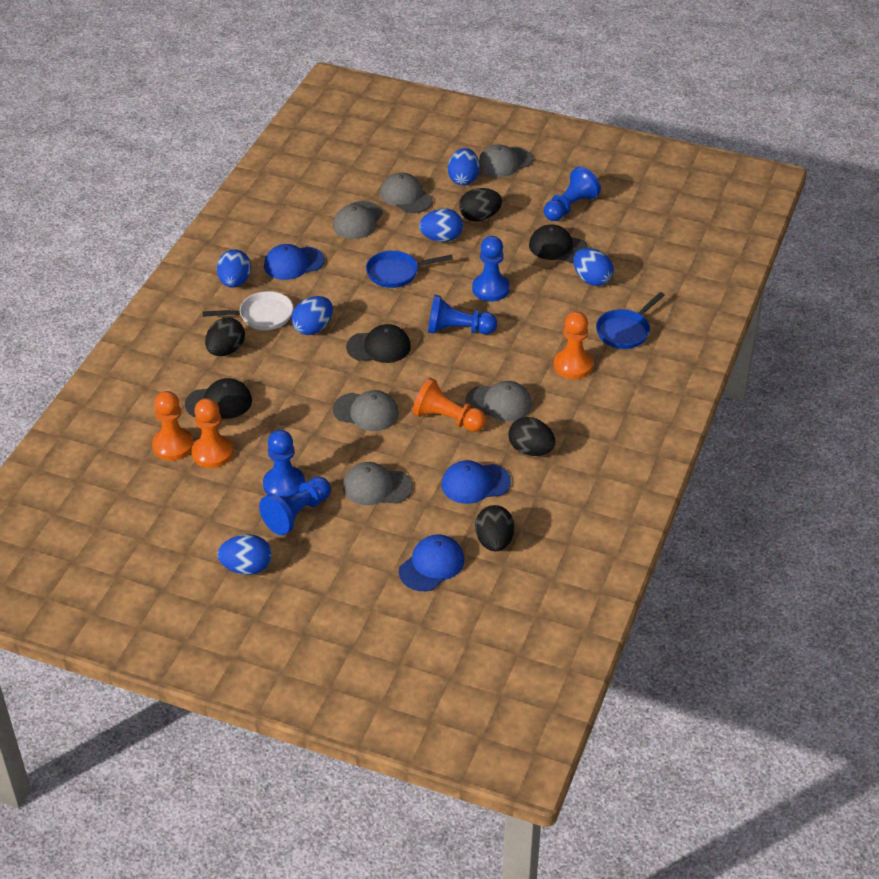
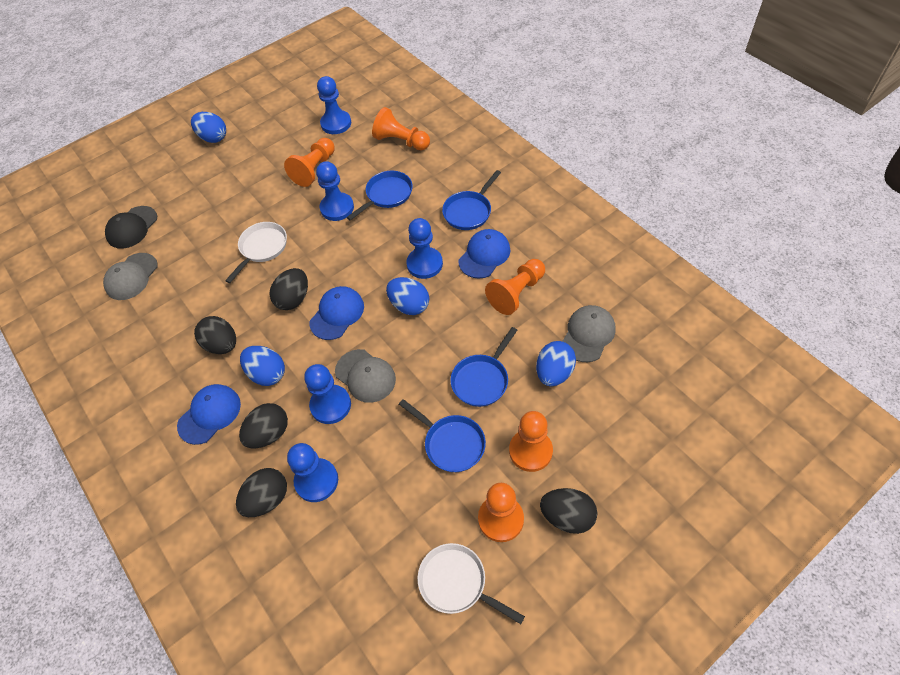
black cap: [185,378,252,419] [346,324,411,363] [529,225,588,263] = 3 -> [105,206,157,249] = 1
black egg: [205,317,245,356] [459,188,502,221] [475,505,515,551] [508,417,555,456] = 4 -> [194,316,236,354] [236,468,287,517] [239,403,288,448] [270,268,308,310] [540,488,597,534] = 5
blue egg: [217,249,251,287] [217,534,272,575] [292,296,333,335] [419,209,463,242] [448,148,480,185] [573,248,613,286] = 6 -> [191,112,226,143] [240,346,285,386] [386,277,429,315] [536,341,576,387] = 4
blue pan: [366,251,453,288] [596,292,665,349] = 2 -> [347,171,413,221] [399,399,486,472] [442,170,501,230] [451,327,517,407] = 4
grey cap: [333,201,383,239] [333,390,399,431] [343,462,412,505] [380,173,433,213] [466,381,532,421] [478,145,532,178] = 6 -> [103,253,158,300] [335,349,396,403] [562,305,616,362] = 3
orange pawn: [152,391,194,461] [191,398,233,468] [413,378,486,432] [554,311,593,379] = 4 -> [284,138,335,187] [372,107,430,150] [478,483,524,542] [485,259,545,315] [509,411,553,472] = 5
white pan: [203,291,293,330] = 1 -> [225,222,287,283] [417,543,525,624] = 2

